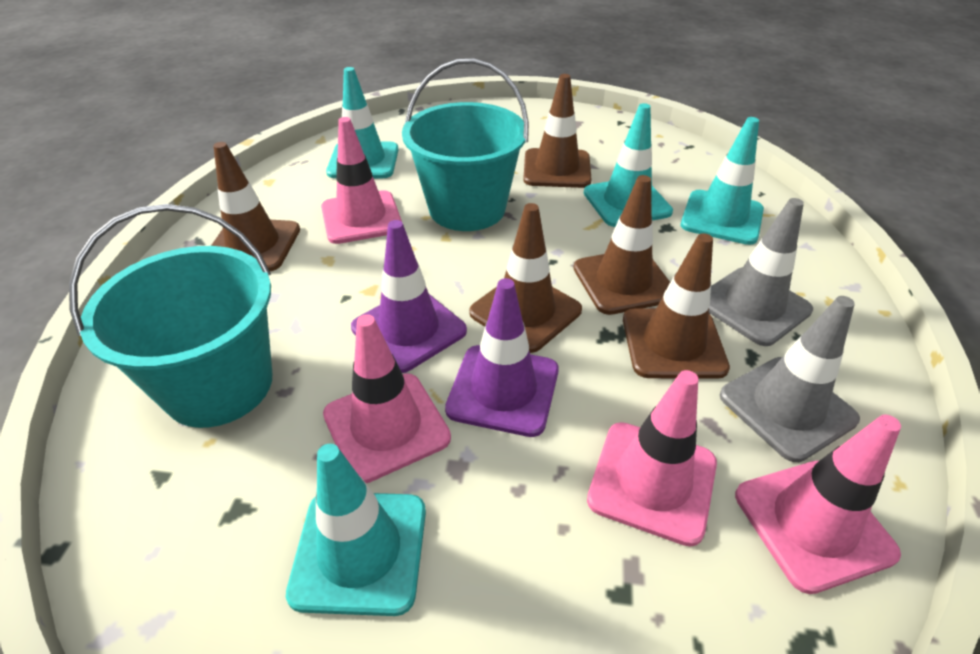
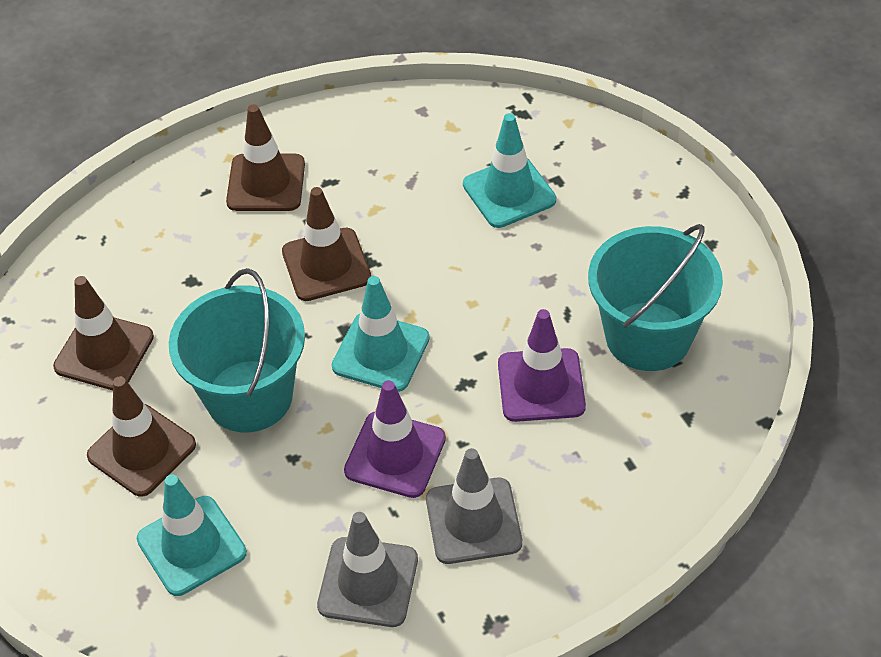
brown traffic cone: [211,142,300,271] [469,203,582,353] [523,74,592,188] [574,175,670,315] [623,233,730,379] = 5 -> [53,276,154,390] [87,376,196,497] [226,104,305,211] [282,187,371,301] = 4
pink traffic cone: [321,117,402,244] [323,314,451,483] [587,370,717,547] [735,415,901,594] = 4 -> none = 0
turquoise traffic cone: [286,444,426,616] [326,67,399,178] [584,103,673,227] [681,117,764,245] = 4 -> [137,474,247,596] [332,276,430,392] [463,113,556,228] = 3

